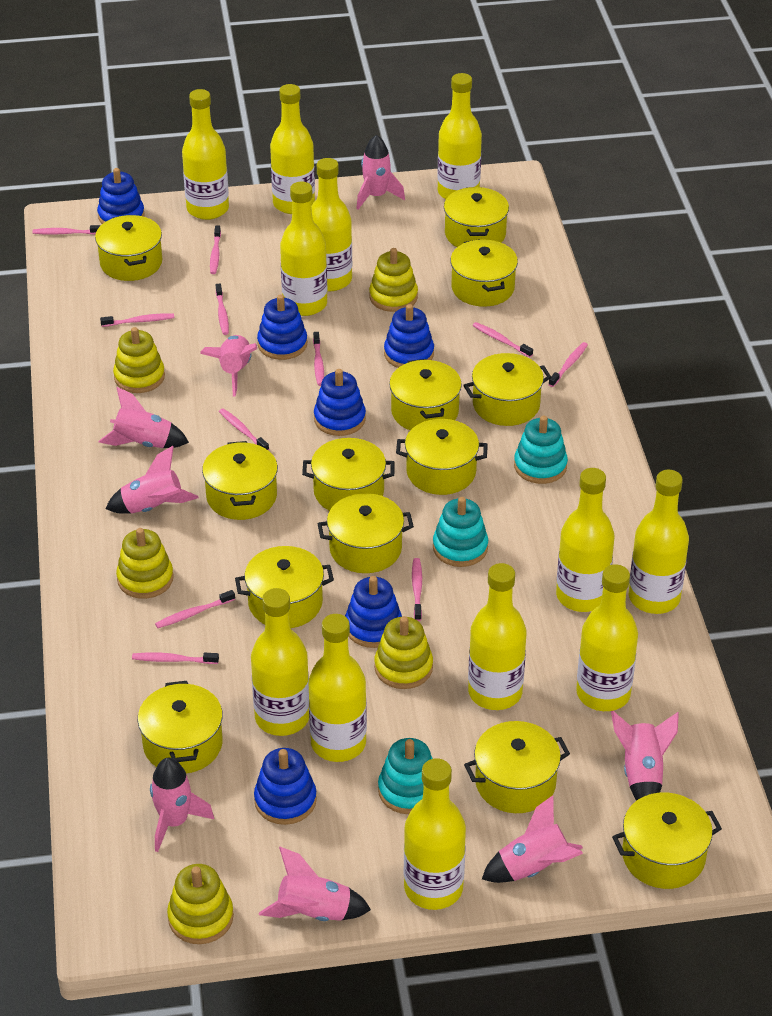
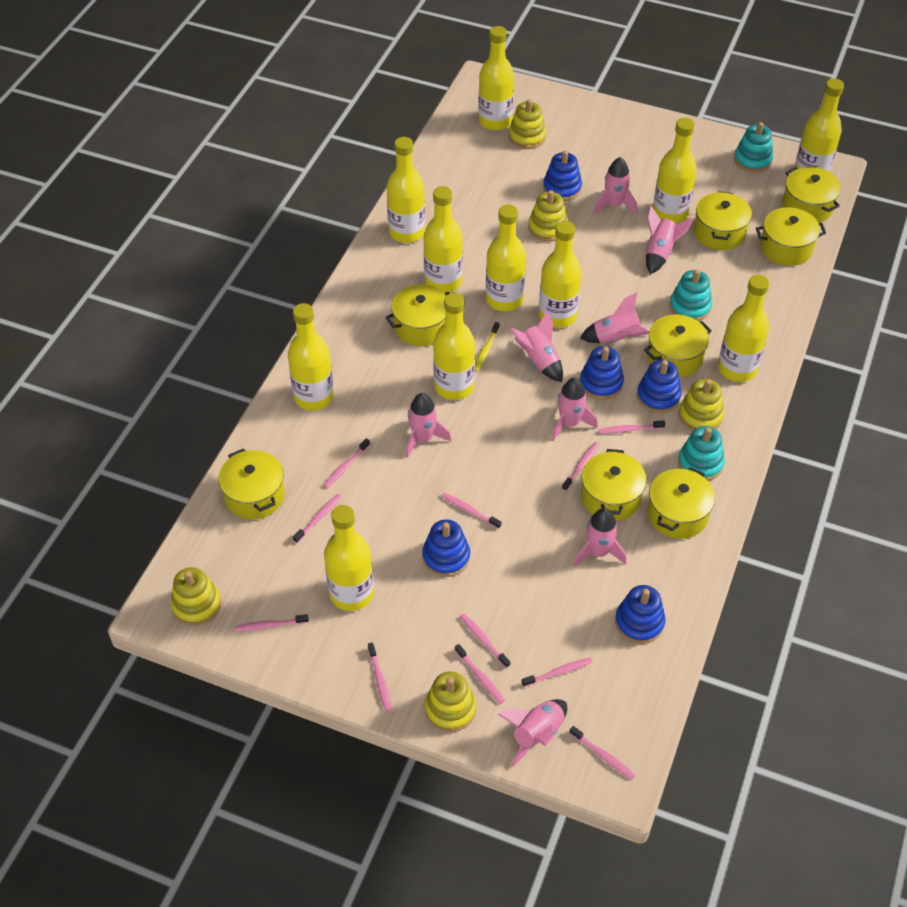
blue stacking toy: [97,168,145,224] [254,748,317,825] [257,295,307,360] [314,369,366,436] [345,576,402,648] [384,304,434,368] = 6 -> [422,519,470,577] [543,150,582,201] [580,346,624,400] [615,585,666,644] [637,359,682,413] = 5
yellow bottle: [182,89,229,220] [251,588,309,736] [270,84,315,214] [280,182,327,316] [308,614,367,762] [311,158,352,291] [404,758,466,910] [437,73,482,199] [468,563,527,710] [556,468,615,612] [576,564,638,711] [629,470,689,614] = 12 -> [288,303,334,411] [324,505,374,611] [386,137,425,243] [424,186,463,293] [433,293,475,400] [478,26,514,131] [486,205,526,311] [539,221,581,328] [653,118,697,223] [718,275,769,382] [794,78,844,172] = 11
yellow pot: [95,215,162,281] [138,681,223,774] [202,441,278,520] [235,546,334,628] [302,438,395,511] [317,493,414,573] [389,359,462,430] [396,419,488,495] [444,187,509,247] [450,239,518,307] [463,353,552,426] [464,721,570,813] [612,793,722,889] = 13 -> [218,448,285,519] [386,285,450,346] [581,449,647,521] [644,314,712,378] [647,467,715,539] [694,191,752,250] [756,207,826,266] [782,167,841,223] = 8
yellow toothbrush: none = 0 -> [475,322,500,372] = 1

